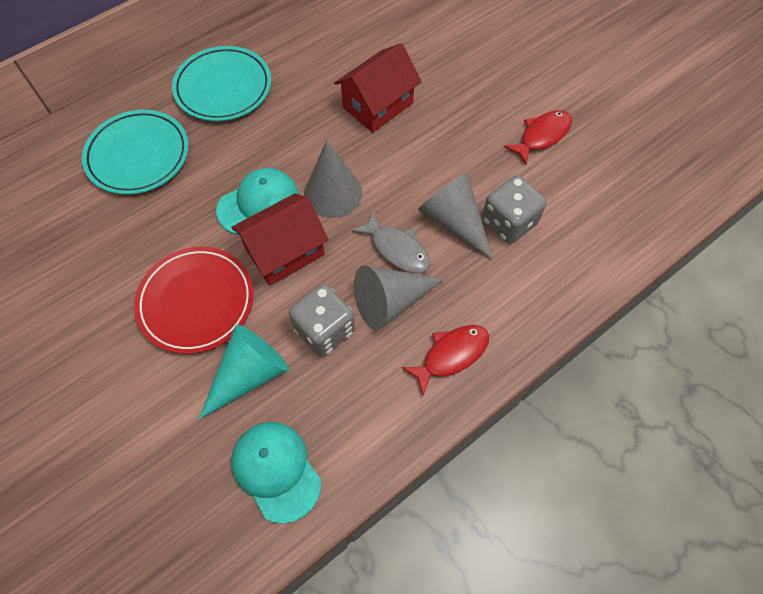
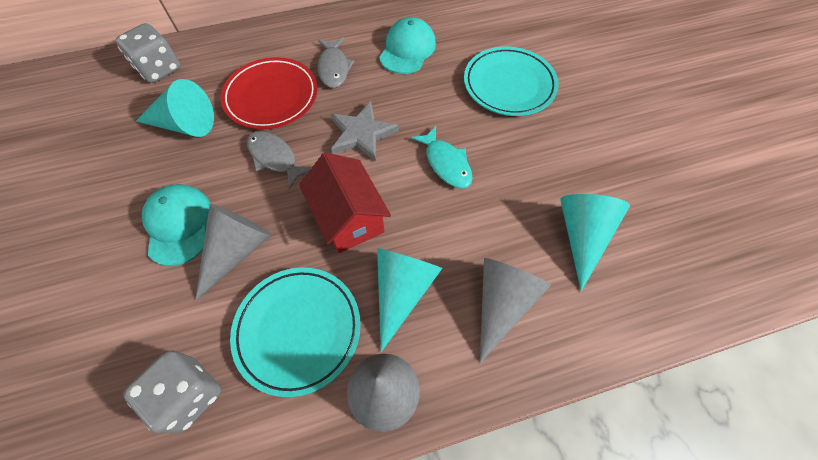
grey fish: [352,211,430,274] = 1 -> [247,131,311,188] [318,38,355,88] = 2
grey star: none = 0 -> [331,101,399,162] = 1
red fish: [401,325,489,396] [504,110,572,165] = 2 -> none = 0
red house: [231,193,329,286] [334,43,421,133] = 2 -> [299,152,391,253] = 1
turquoise cone: [199,325,289,419] = 1 -> [136,79,214,137] [377,248,443,352] [560,194,630,291] = 3
turquoise fish: none = 0 -> [411,126,473,189] = 1

